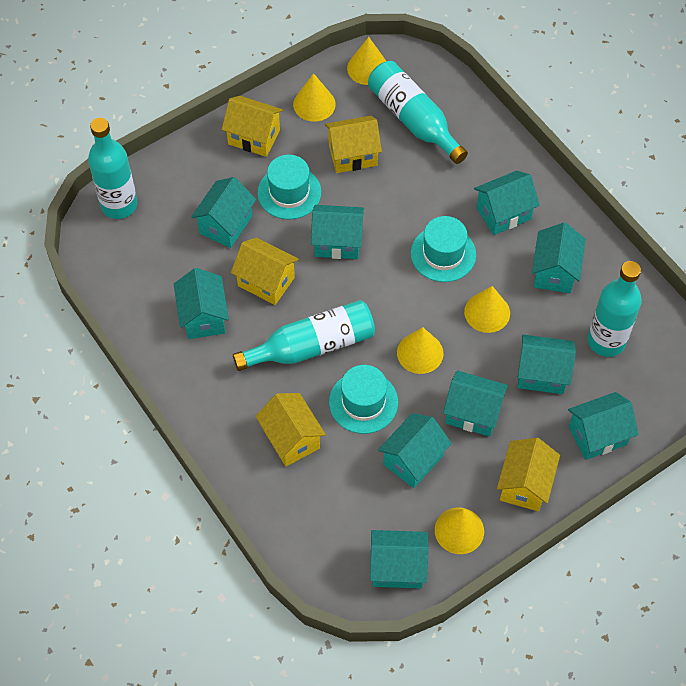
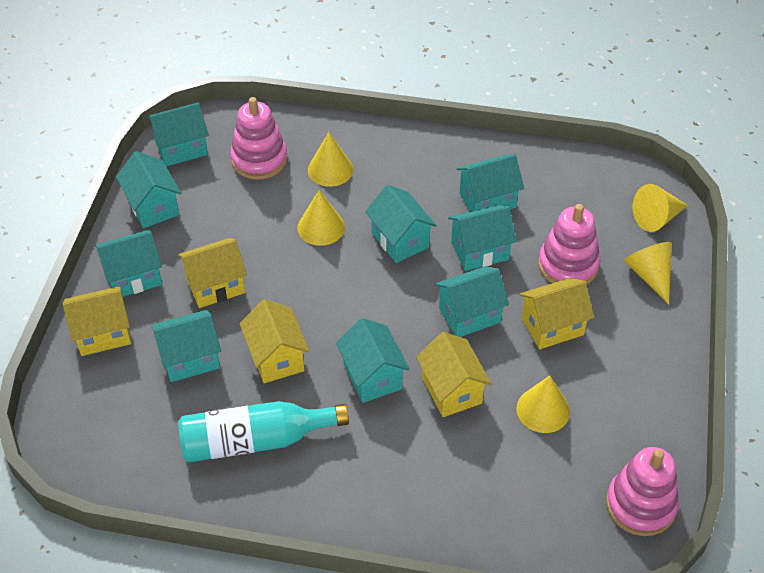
pink stacking toy: none = 0 -> [230,97,287,180] [538,204,600,285] [606,447,679,536] = 3
turquoise bottle: [88,118,137,219] [233,300,375,371] [368,61,468,164] [587,261,642,357] = 4 -> [178,401,349,463] = 1
turquoise hat: [257,155,321,219] [329,365,398,434] [411,216,476,282] = 3 -> none = 0
turquoise house: [174,268,229,339] [191,177,256,248] [311,205,364,259] [370,530,429,588] [378,413,452,488] [443,370,508,437] [474,171,540,235] [518,335,576,394] [532,222,586,293] [568,392,639,460] = 10 -> [95,230,162,297] [116,151,181,228] [147,102,209,166] [151,310,221,382] [336,318,410,403] [365,185,437,263] [435,266,509,337] [448,205,517,271] [456,154,524,212] = 9

